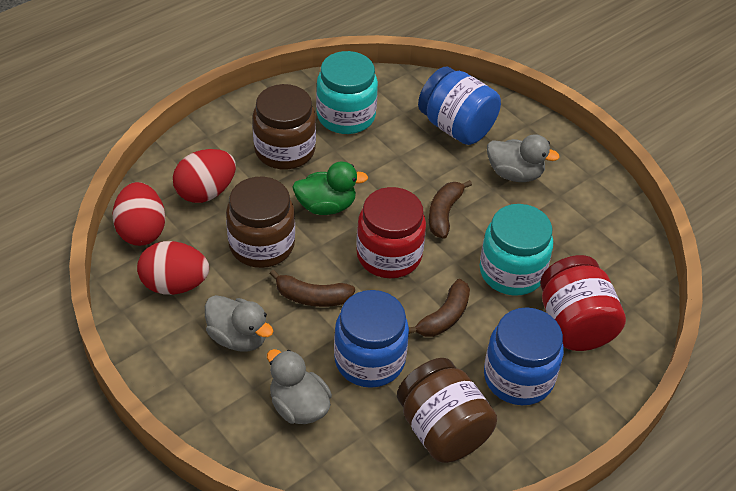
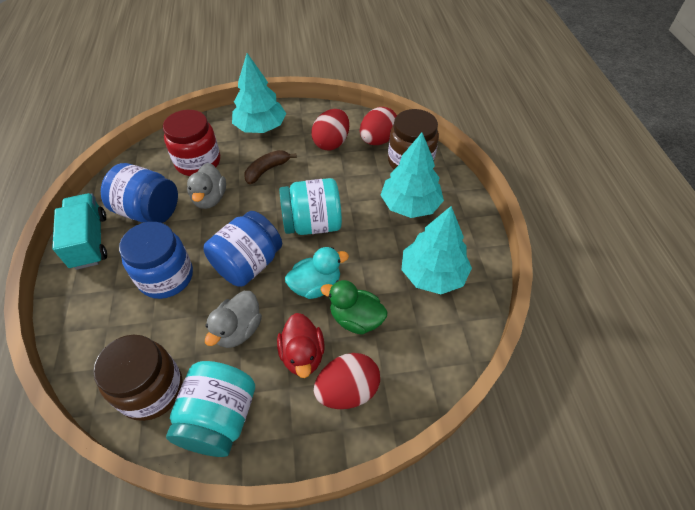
brown banana: [270,269,355,307] [409,279,470,337] [429,180,472,239] = 3 -> [244,150,297,184] = 1
brown jar: [226,177,295,268] [253,84,316,169] [397,358,497,463] = 3 -> [93,335,183,421] [388,109,439,169] = 2
grey duck: [205,295,274,352] [267,349,332,424] [487,134,560,182] = 3 -> [187,163,226,209] [205,291,262,348] = 2
red duck: none = 0 -> [277,313,325,378] = 1
red jar: [356,187,426,278] [540,255,626,351] = 2 -> [163,110,220,176] = 1
turquoise duck: none = 0 -> [285,247,349,299] = 1
turquoise tree: none = 0 -> [232,53,286,133] [381,133,444,218] [401,206,472,294] = 3
turquoise truck: none = 0 -> [52,193,107,270] = 1

